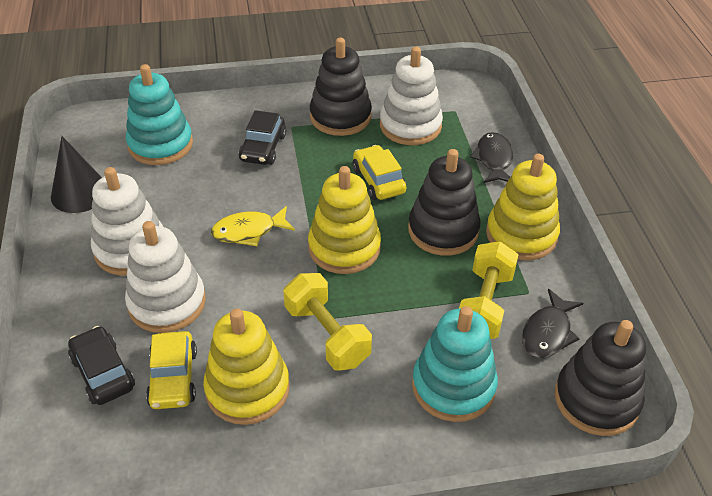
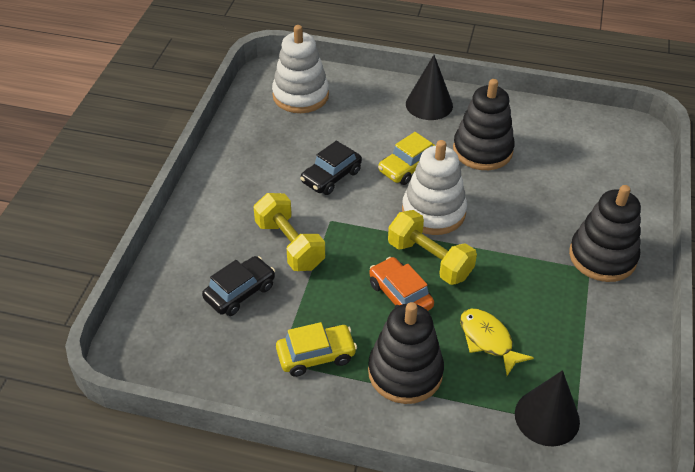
black cone: [51,136,102,213] = 1 -> [406,55,453,120] [515,370,580,446] = 2
black fish: [470,132,513,183] [522,289,583,359] = 2 -> none = 0
orange car: none = 0 -> [369,257,434,311] = 1
turquoise stacking toy: [126,64,193,165] [412,306,498,422] = 2 -> none = 0
white stacking toy: [91,167,163,276] [125,221,206,333] [380,47,443,145] = 3 -> [272,25,329,113] [402,140,467,235] = 2
yellow stacking toy: [203,308,290,425] [308,166,381,274] [486,154,560,260] = 3 -> none = 0

